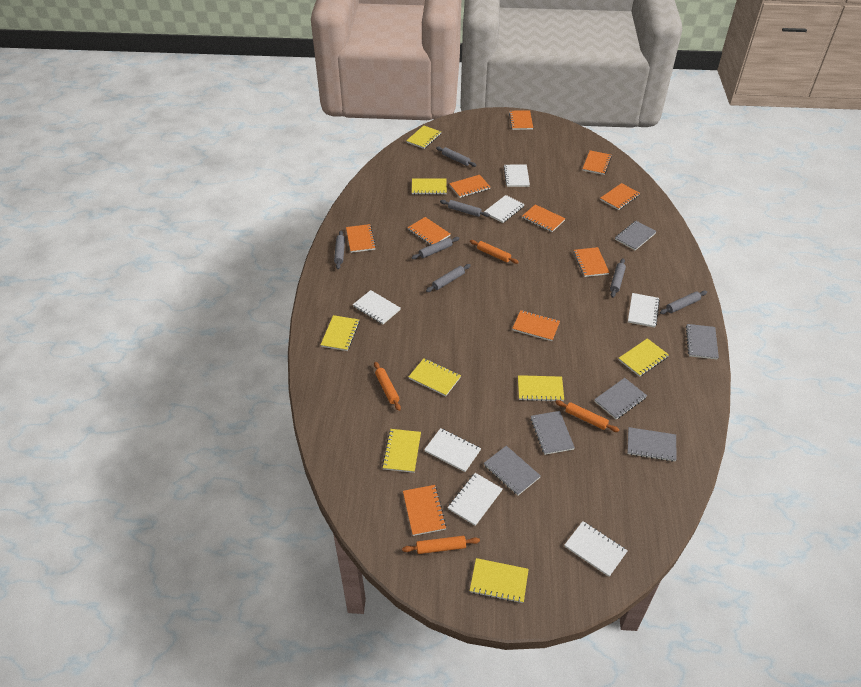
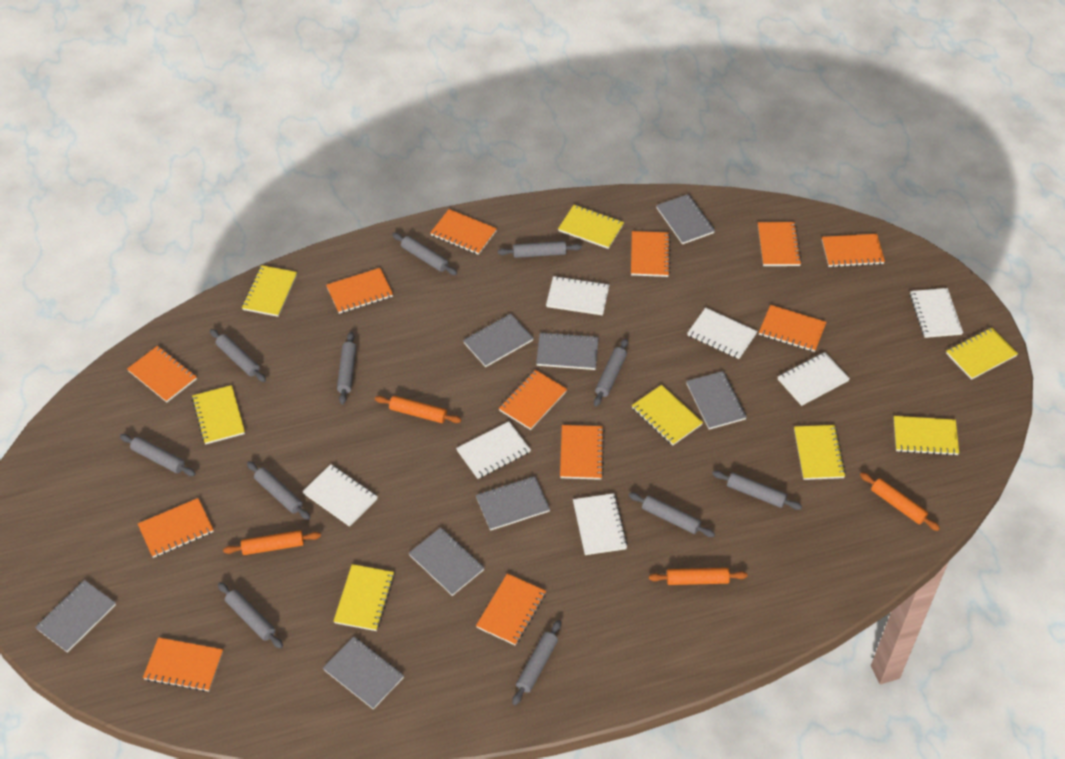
grey notebook: [484,446,541,495] [530,411,575,455] [594,378,647,419] [615,221,657,250] [627,427,677,462] [686,324,719,360] = 6 -> [35,580,116,653] [323,637,404,710] [409,527,484,596] [463,314,534,367] [476,476,550,531] [536,332,599,370] [656,194,715,244] [686,371,747,430] = 8
grey rolling pin: [334,231,345,269] [411,237,460,259] [426,264,471,292] [436,146,477,167] [440,200,490,217] [610,258,626,298] [660,291,707,314] = 7 -> [120,434,196,476] [210,329,266,382] [218,582,283,649] [247,461,310,520] [337,332,356,405] [392,233,457,275] [498,241,582,258] [512,620,561,705] [594,338,628,406] [629,492,715,537] [712,471,802,510] = 11
orange notebook: [346,224,376,253] [403,485,446,536] [408,217,450,245] [449,175,490,198] [509,111,533,130] [512,310,560,341] [522,204,566,232] [574,247,610,277] [582,150,612,175] [600,183,640,210] = 10 -> [127,346,197,402] [138,498,214,558] [143,637,223,692] [326,268,393,314] [430,209,497,255] [476,573,546,645] [499,370,567,430] [560,425,604,480] [631,231,670,277] [758,222,802,266] [759,305,826,352] [822,234,885,267] = 12

